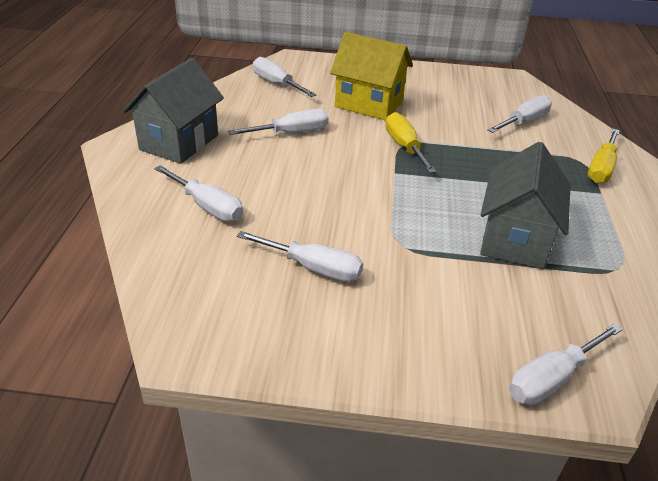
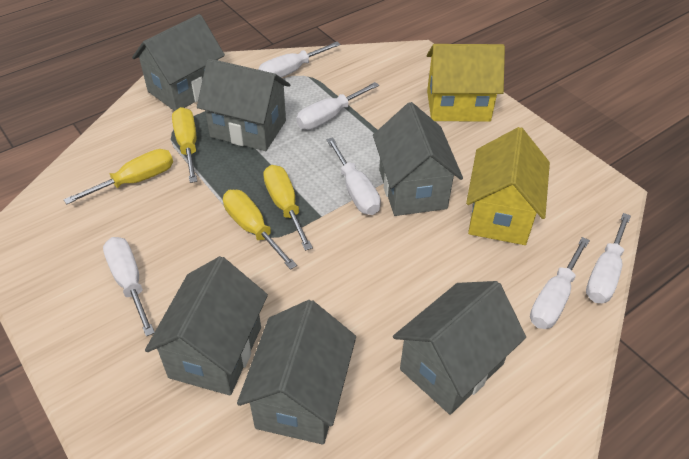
grey house: [123,58,224,164] [480,142,571,270] = 2 -> [132,14,225,111] [145,256,268,396] [197,59,290,151] [237,300,356,445] [373,102,463,216] [393,281,526,415] = 6
yellow house: [330,32,413,120] = 1 -> [427,44,505,122] [466,127,550,245] = 2
yellow screwdriver: [385,112,436,173] [588,129,620,183] = 2 -> [64,149,173,204] [172,107,197,183] [223,190,297,270] [263,165,313,251] = 4

